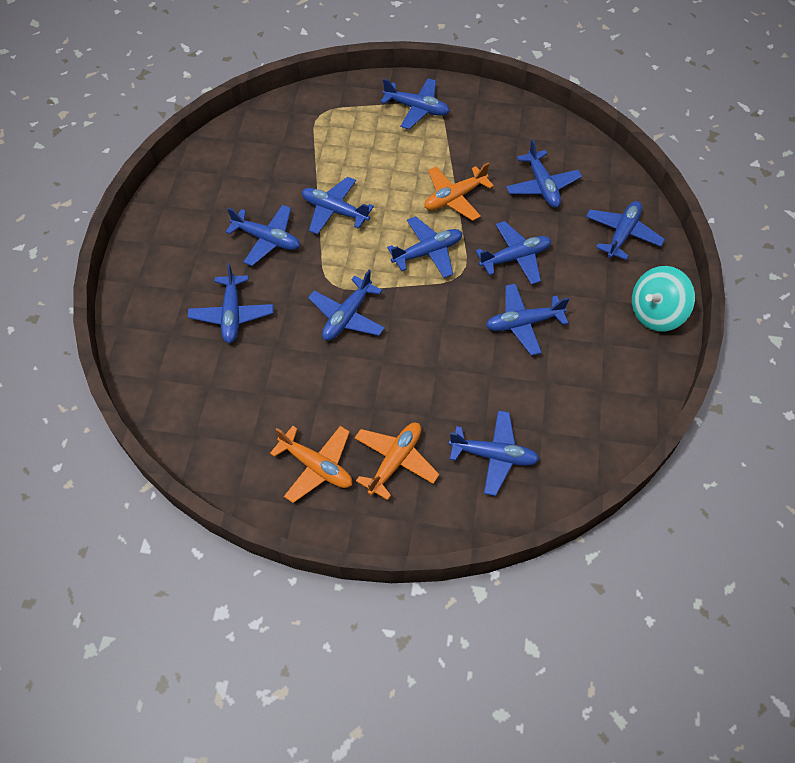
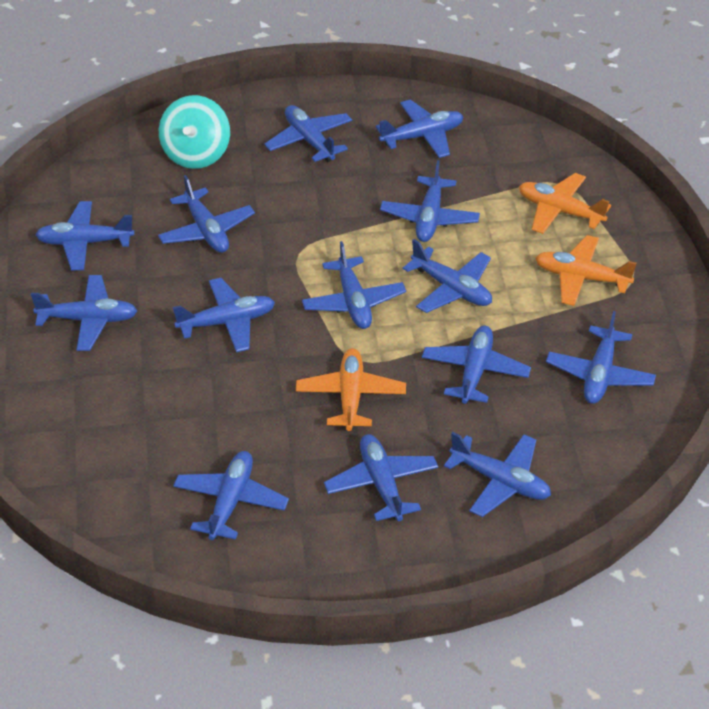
blue plane: [188,263,273,343] [226,205,300,266] [302,177,374,235] [308,270,385,341] [381,78,450,129] [387,216,462,278] [449,410,540,496] [475,221,551,285] [486,284,569,356] [506,139,582,208] [586,201,665,260] = 11 -> [31,275,137,351] [35,201,135,270] [158,175,255,253] [173,278,275,352] [173,451,289,540] [264,105,352,162] [302,241,406,329] [324,434,438,521] [376,100,464,158] [380,160,480,242] [403,239,492,313] [422,326,531,404] [444,432,551,517] [546,311,656,404] = 14

